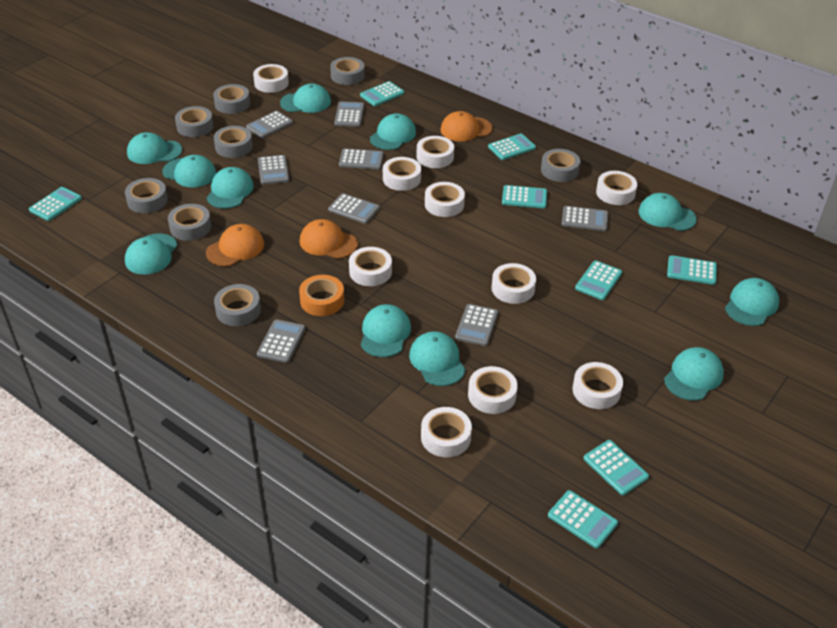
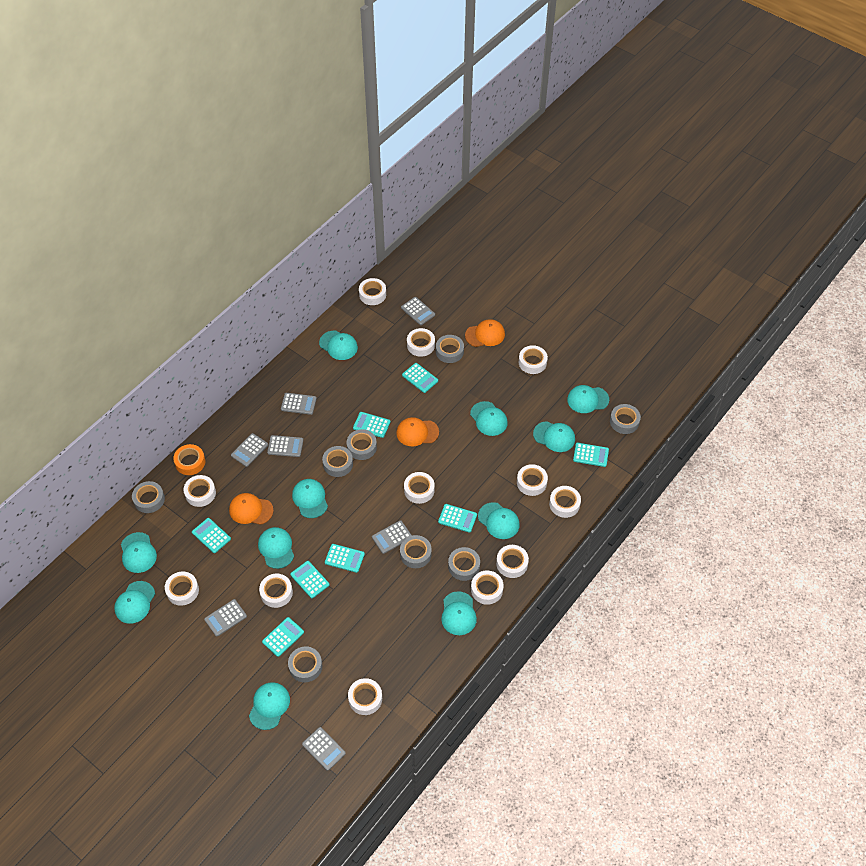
grey calculator: [246,111,293,138] [257,319,305,363] [258,155,289,185] [328,193,380,224] [334,101,364,127] [339,149,384,170] [455,304,498,346] [562,206,608,231] = 8 -> [204,599,247,637] [231,433,268,467] [267,435,303,457] [281,393,317,415] [302,727,346,771] [372,520,412,554] [401,297,435,325] = 7
white tape: [253,64,289,93] [349,247,392,286] [383,157,421,191] [417,136,454,168] [421,407,472,457] [425,182,465,217] [468,366,518,414] [491,263,536,304] [572,362,623,409] [596,171,637,205] = 10 -> [165,572,199,606] [183,475,216,507] [259,574,293,608] [348,678,382,715] [359,278,386,305] [404,472,435,504] [407,328,435,357] [471,571,504,605] [496,545,529,578] [517,464,548,496] [519,345,548,374] [549,486,581,518] = 12

